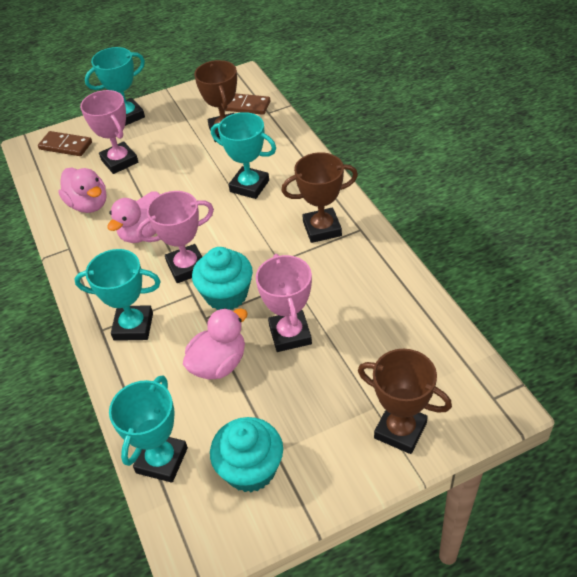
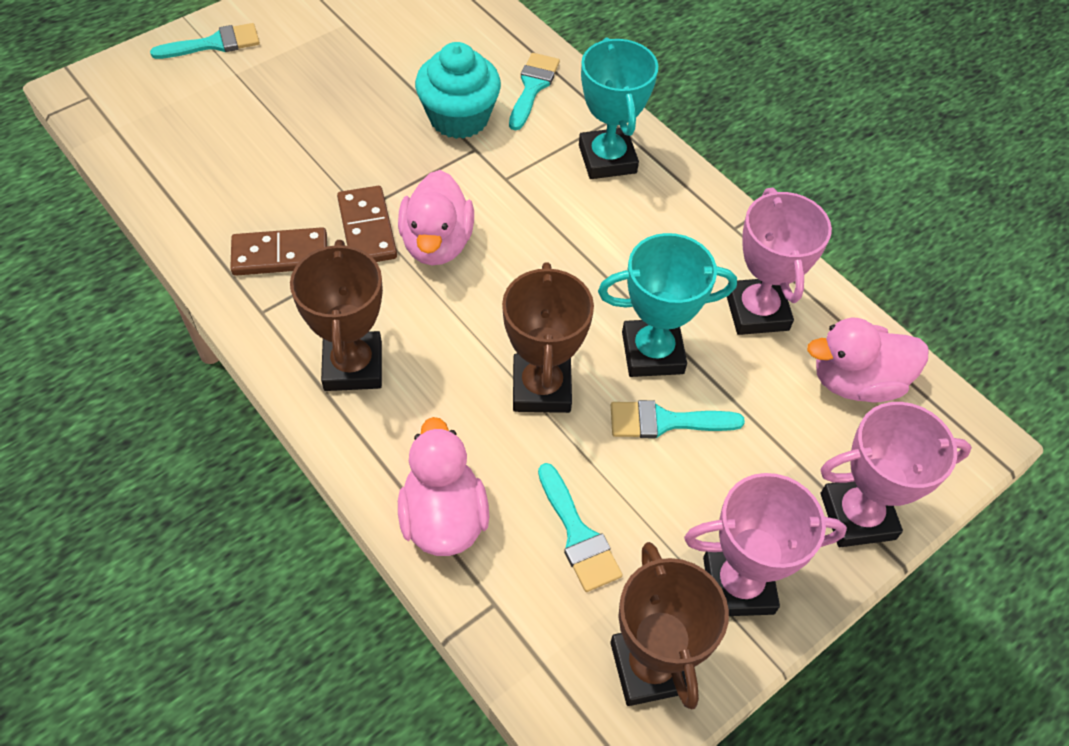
turquoise brush: none = 0 -> [150,23,260,59] [509,53,560,130] [538,463,623,592] [611,400,745,438] = 4
turquoise cupcake: [192,247,253,310] [210,417,283,492] = 2 -> [415,42,501,139] = 1
turquoise trophy: [74,249,161,341] [85,47,145,126] [109,375,188,483] [211,112,276,199] = 4 -> [579,37,658,179] [598,233,737,377] = 2

